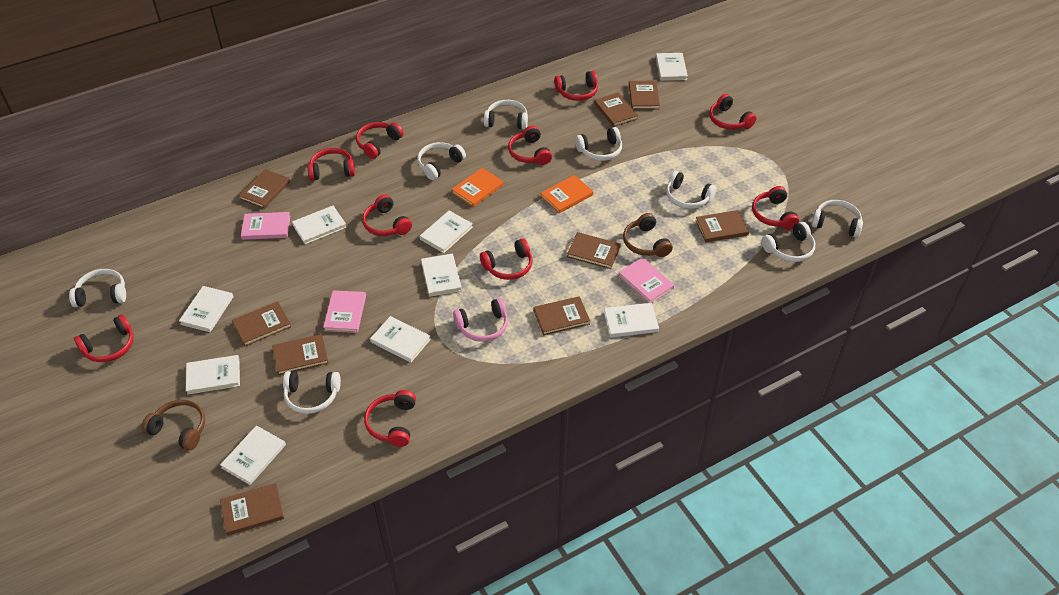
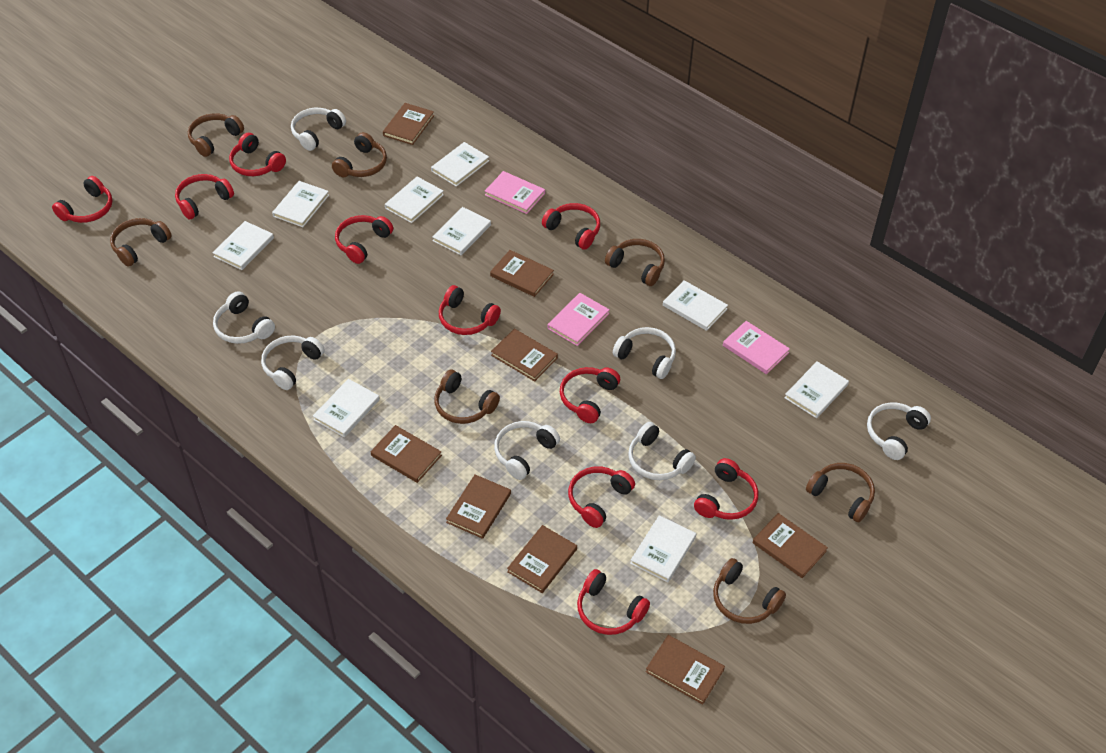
brown book: [220,483,284,536] [232,301,291,346] [239,169,290,209] [272,334,329,375] [534,296,590,335] [567,232,621,269] [594,92,638,127] [629,81,660,110] [695,210,749,242] = 9 -> [371,425,442,483] [383,103,434,145] [446,475,511,539] [490,250,554,297] [491,329,558,382] [507,525,577,593] [646,635,725,705] [752,513,828,578] = 8
brown headphones: [141,400,205,450] [623,213,673,257] = 2 -> [110,218,172,267] [188,113,244,157] [332,132,387,177] [434,369,500,424] [605,239,665,286] [713,558,786,624] [806,463,875,522] = 7
orange book: [452,168,504,207] [540,175,593,213] = 2 -> none = 0
pink headphones: [453,298,508,342] = 1 -> none = 0
white headphones: [69,269,126,307] [283,371,341,414] [417,142,466,180] [484,100,528,130] [575,127,622,161] [666,171,716,209] [762,222,815,262] [812,200,863,238] = 8 -> [213,291,275,344] [261,335,325,390] [291,108,346,151] [494,421,560,480] [613,327,676,379] [628,422,696,480] [867,403,931,460] = 7

